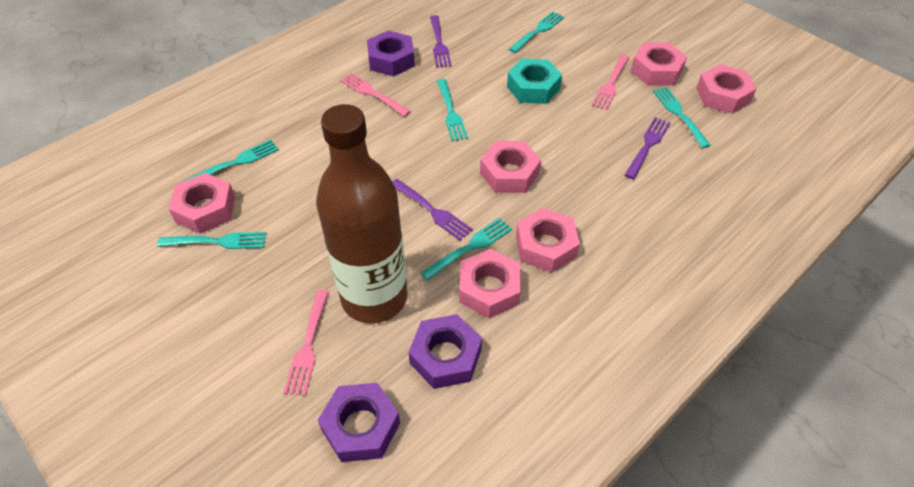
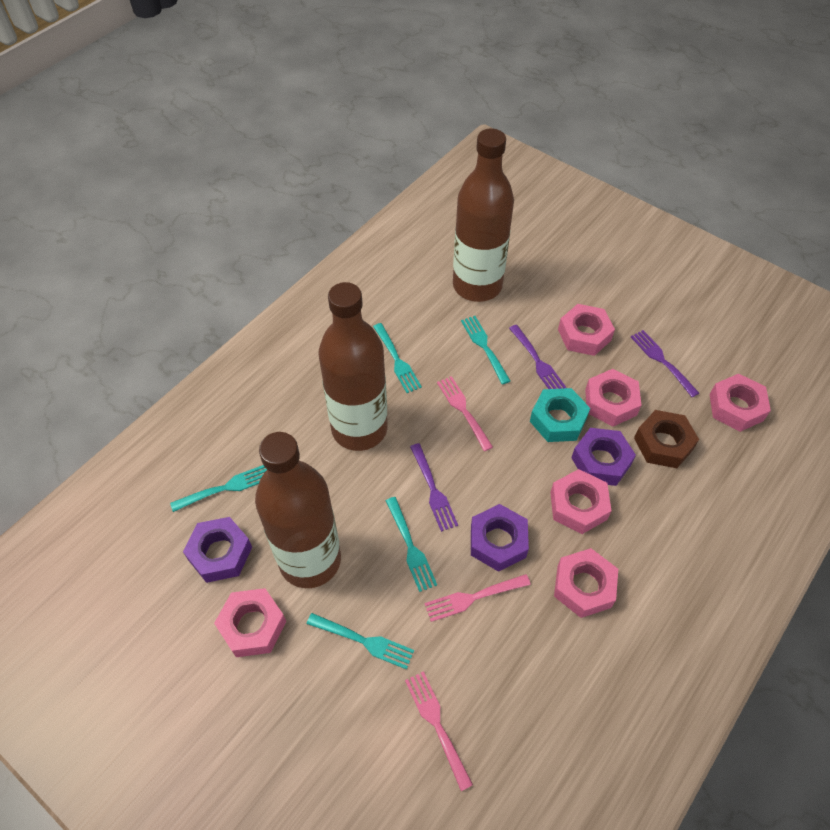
brown bottle: [316,104,408,323] = 1 -> [255,432,341,588] [318,282,388,451] [453,129,514,302] = 3
brown nut: none = 0 -> [634,410,699,468] = 1
turquoise fork: [157,232,266,249] [183,139,279,182] [421,218,512,281] [437,79,468,141] [509,12,565,53] [653,87,711,148] = 6 -> [170,465,267,512] [307,613,414,670] [373,323,422,393] [385,497,437,592] [461,316,510,384] = 5

